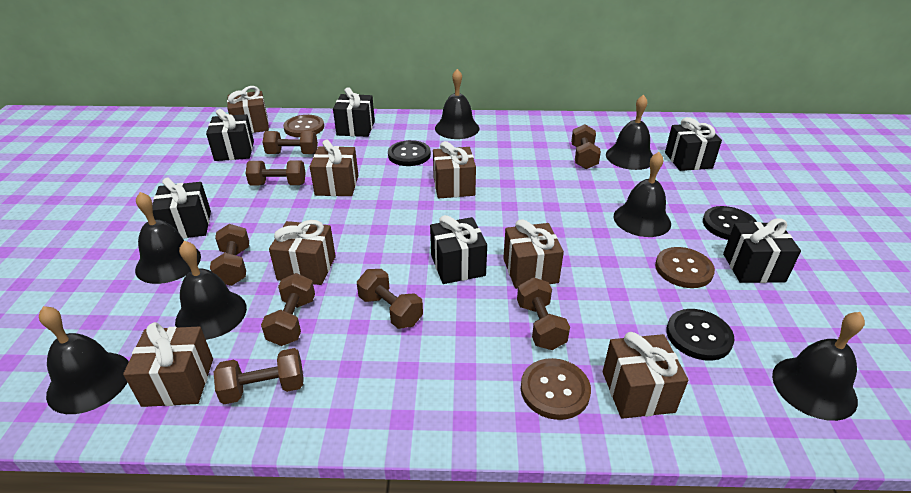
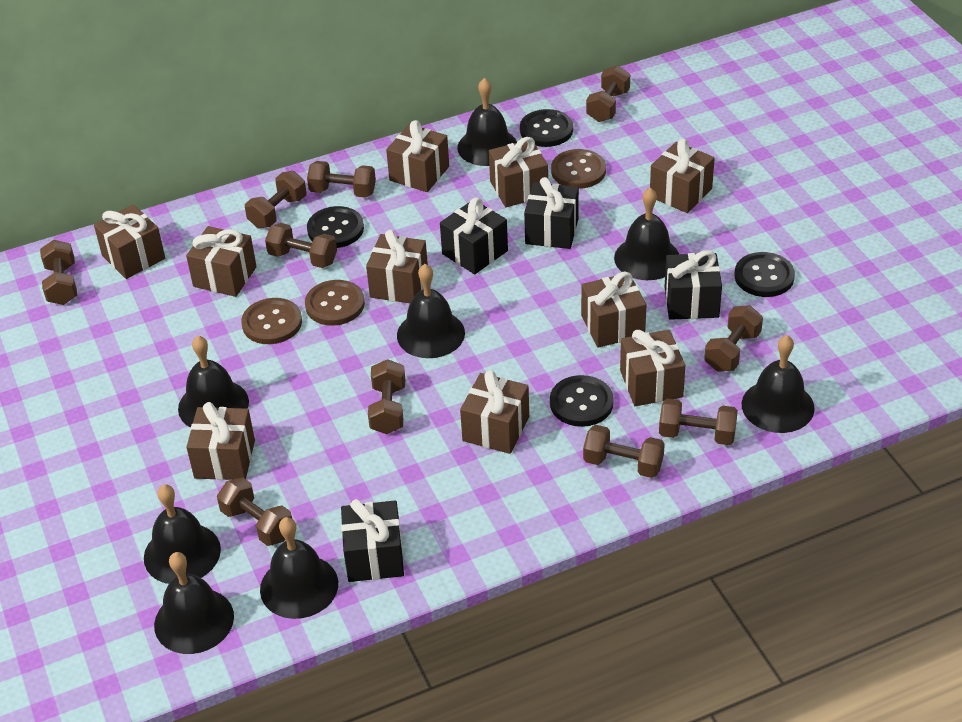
black bell: [39,306,129,414] [135,192,201,284] [175,241,247,340] [435,69,479,139] [606,94,653,170] [614,152,671,237] [772,312,865,421] = 7 -> [144,484,221,584] [154,552,234,654] [178,336,249,428] [260,517,338,619] [397,264,465,358] [457,78,517,166] [614,188,679,280] [742,335,815,433] = 8
black button: [388,140,431,166] [666,309,735,361] [703,206,757,240] = 3 -> [307,206,364,248] [520,109,573,147] [550,375,613,427] [735,252,795,297] = 4
black gift: [152,178,211,239] [206,109,254,161] [333,87,375,137] [430,215,487,284] [665,117,722,171] [723,218,801,283] = 6 -> [341,499,404,582] [440,198,508,274] [524,177,579,249] [665,250,722,320] = 4
brown dumbbell: [210,224,249,286] [214,348,304,404] [245,160,306,186] [261,273,315,346] [263,131,318,154] [357,269,423,329] [517,277,570,350] [571,124,601,169] = 8 -> [40,240,77,305] [217,477,292,546] [245,171,306,228] [265,223,337,268] [307,161,376,198] [368,359,405,434] [583,425,665,478] [586,65,630,122] [659,398,738,445] [704,305,763,372] = 10
brown gift: [123,322,213,407] [227,86,269,133] [269,220,336,285] [310,140,359,196] [433,141,476,199] [503,219,564,289] [603,332,689,419] = 7 -> [94,205,165,279] [186,226,257,297] [186,402,255,480] [366,230,428,303] [386,120,449,192] [460,370,529,454] [489,137,548,207] [581,272,646,348] [620,330,685,406] [650,139,715,213] = 10

